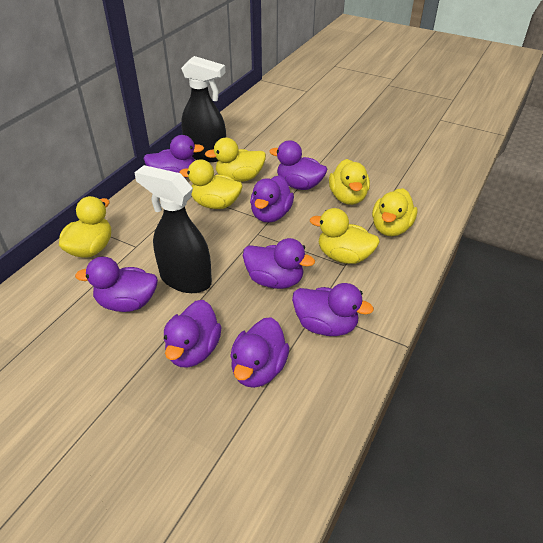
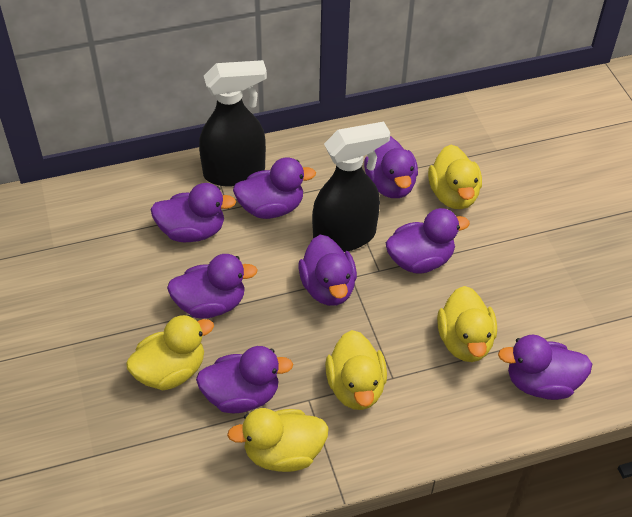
yellow duck: [59,196,111,258] [179,160,242,209] [205,138,266,182] [310,208,380,264] [329,159,370,205] [372,188,417,236] = 6 -> [126,315,214,391] [227,408,329,472] [325,330,387,410] [428,145,482,209] [437,286,497,362] = 5

